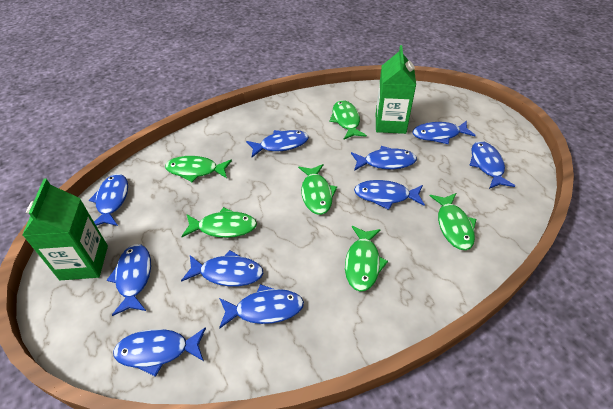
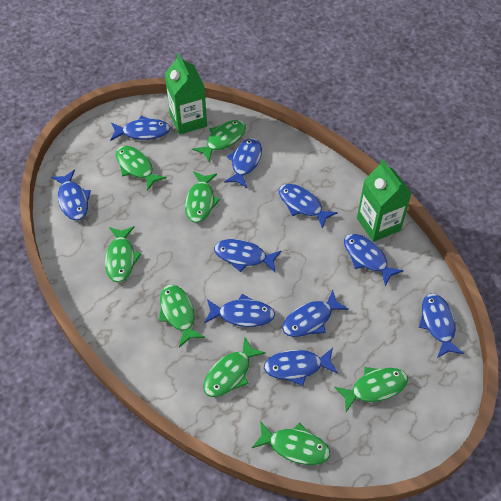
green fish: [165,156,232,182] [181,207,257,238] [298,164,337,215] [329,100,367,139] [345,226,388,292] [430,193,476,250] = 6 -> [105,226,141,283] [116,146,167,191] [159,284,205,347] [185,171,220,223] [193,120,246,162] [203,337,266,397] [252,421,330,465] [334,367,408,412] = 8

